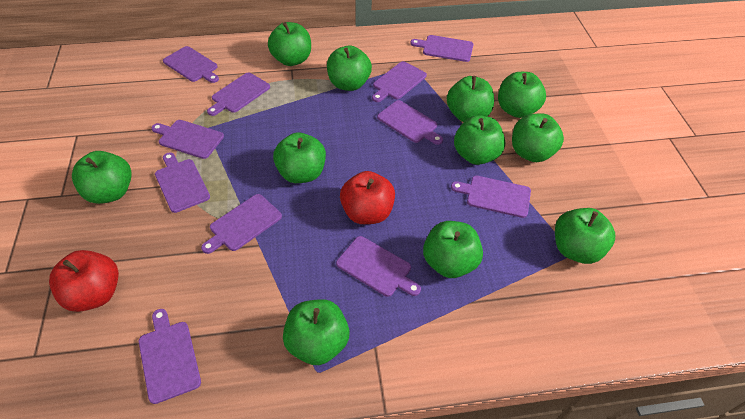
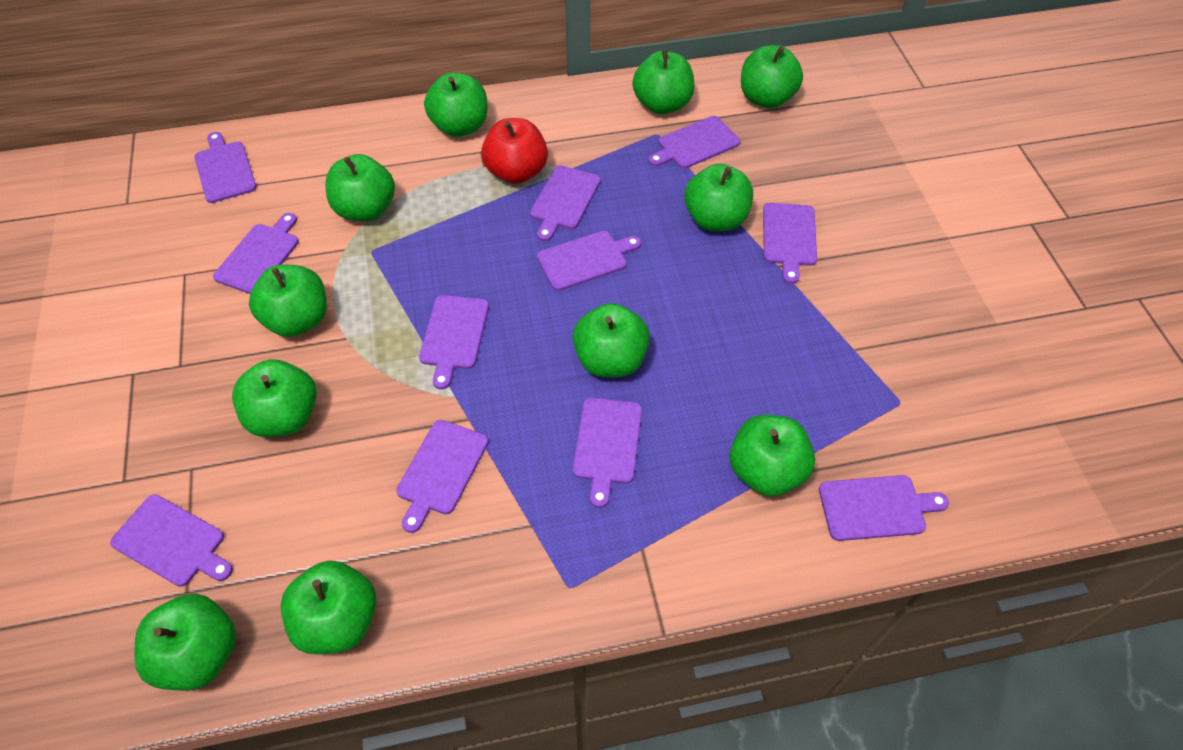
red apple: [49,250,119,312] [340,171,395,224] = 2 -> [481,118,548,184] = 1

